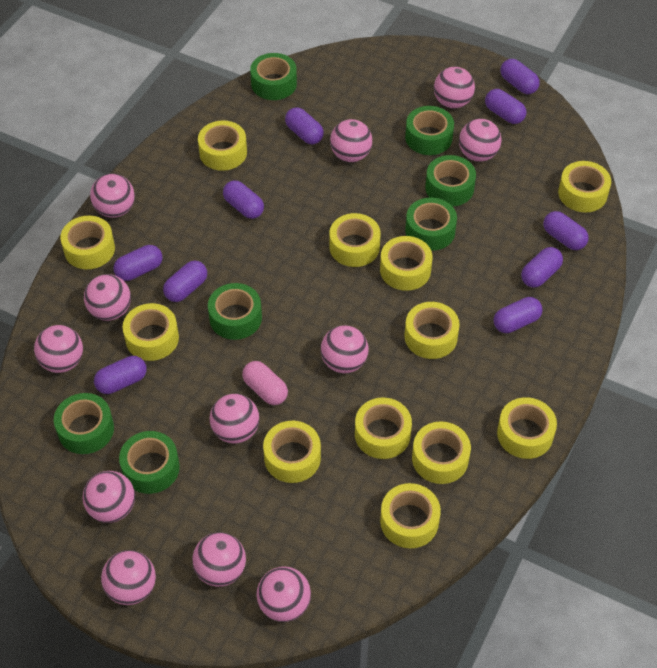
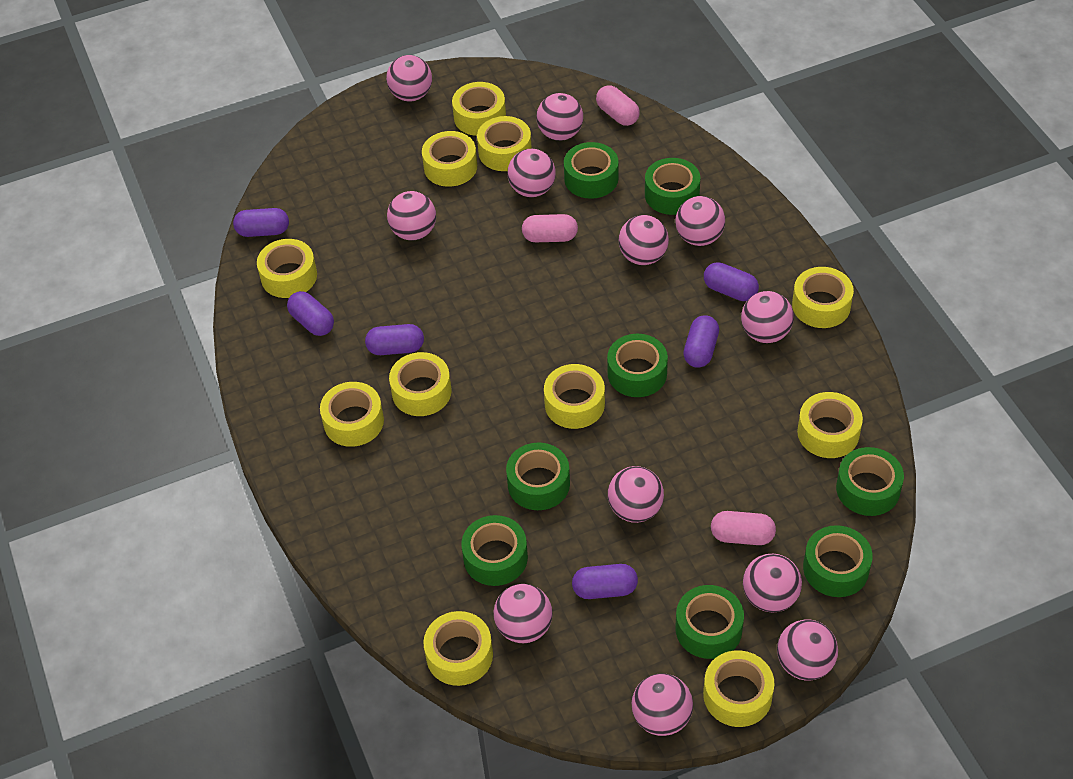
green tape: [54,393,114,454] [119,431,180,494] [208,283,262,340] [250,53,297,100] [405,106,454,155] [405,198,457,251] [425,155,476,206] = 7 -> [461,515,528,586] [506,443,570,510] [564,142,618,199] [607,334,668,397] [645,158,701,215] [675,585,744,659] [803,525,873,597] [836,447,904,516] = 8
pink capsule: [242,361,288,405] = 1 -> [522,214,578,242] [596,85,640,126] [711,511,776,545] = 3
purple capsule: [94,356,147,394] [114,245,162,281] [163,261,207,302] [223,180,264,219] [285,107,324,144] [485,89,527,124] [494,297,543,333] [501,59,540,94] [521,247,563,288] [543,211,589,250] = 10 -> [233,208,289,237] [287,291,334,336] [365,324,424,355] [572,564,638,599] [683,315,719,368] [704,262,759,301] = 6
yellow tape: [60,216,115,269] [123,303,179,361] [198,121,247,171] [263,421,321,483] [330,213,381,267] [355,398,412,459] [380,236,433,291] [380,483,441,548] [404,302,460,359] [412,421,471,484] [497,397,557,459] [558,161,611,212] = 12 -> [257,239,317,298] [320,382,384,447] [389,352,452,416] [422,131,477,187] [424,611,493,686] [452,82,506,136] [477,116,532,171] [544,364,605,429] [703,650,774,727] [792,267,854,328] [797,392,863,458] = 11

